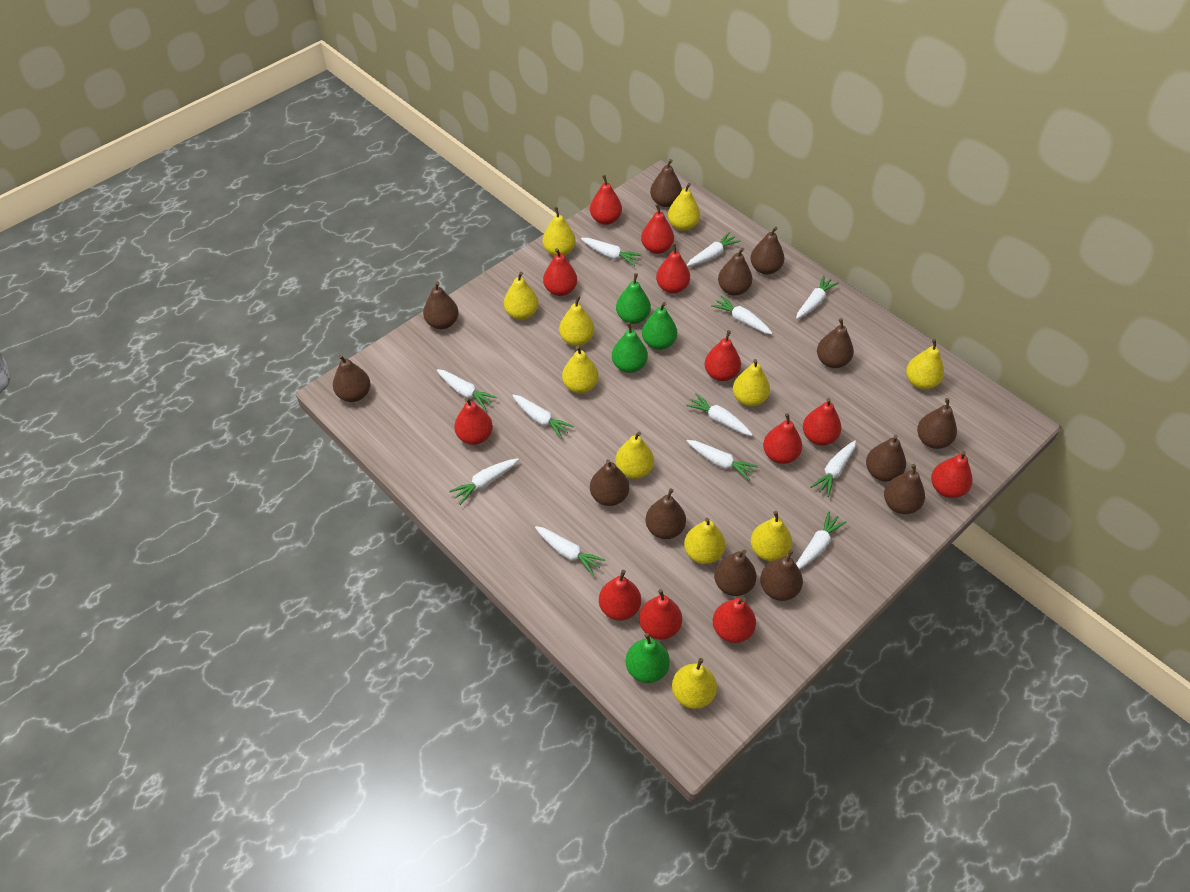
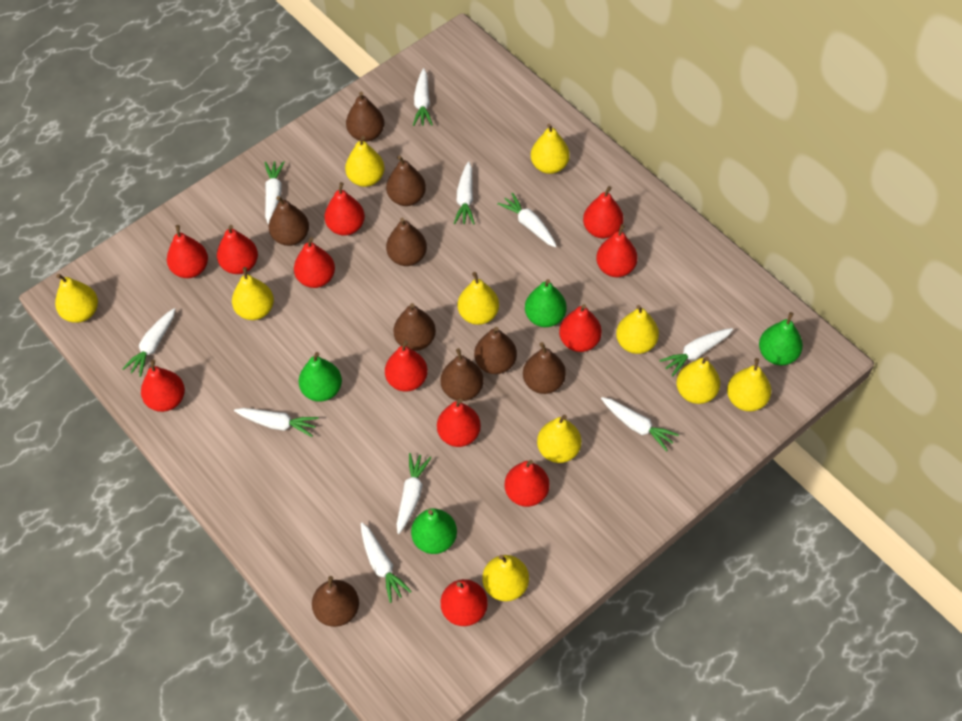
brown pear: [333,355,370,402] [423,281,459,329] [590,459,629,506] [646,488,686,539] [650,159,682,207] [714,550,757,596] [718,247,752,296] [750,226,784,275] [760,550,803,601] [817,318,854,368] [866,435,906,482] [884,464,925,514] [917,398,957,449] = 13 -> [269,196,309,246] [312,576,359,627] [346,92,384,142] [386,156,426,206] [386,218,427,266] [393,303,436,351] [440,348,484,401] [474,327,517,374] [523,342,566,394] = 9
white carrot: [437,369,497,410] [449,458,519,505] [512,394,574,439] [535,526,605,576] [581,238,642,266] [686,232,741,266] [686,393,753,436] [687,440,758,480] [711,295,772,334] [796,275,839,319] [796,511,847,570] [811,441,856,497] = 12 -> [122,308,175,377] [234,408,318,437] [265,161,285,224] [361,523,412,603] [396,453,432,534] [413,68,433,126] [454,162,475,225] [497,193,557,248] [601,397,679,451] [659,328,733,376] = 10
yellow pear: [504,272,539,320] [543,207,576,256] [559,296,594,346] [562,346,599,393] [615,432,654,479] [668,183,700,231] [672,658,717,709] [684,518,726,564] [733,359,770,407] [751,511,792,561] [906,339,944,389] = 11 -> [55,274,98,323] [232,267,274,320] [345,136,385,187] [458,272,499,325] [483,555,529,601] [531,124,570,174] [537,415,581,463] [616,305,659,354] [676,357,720,404] [727,358,771,411] = 10

